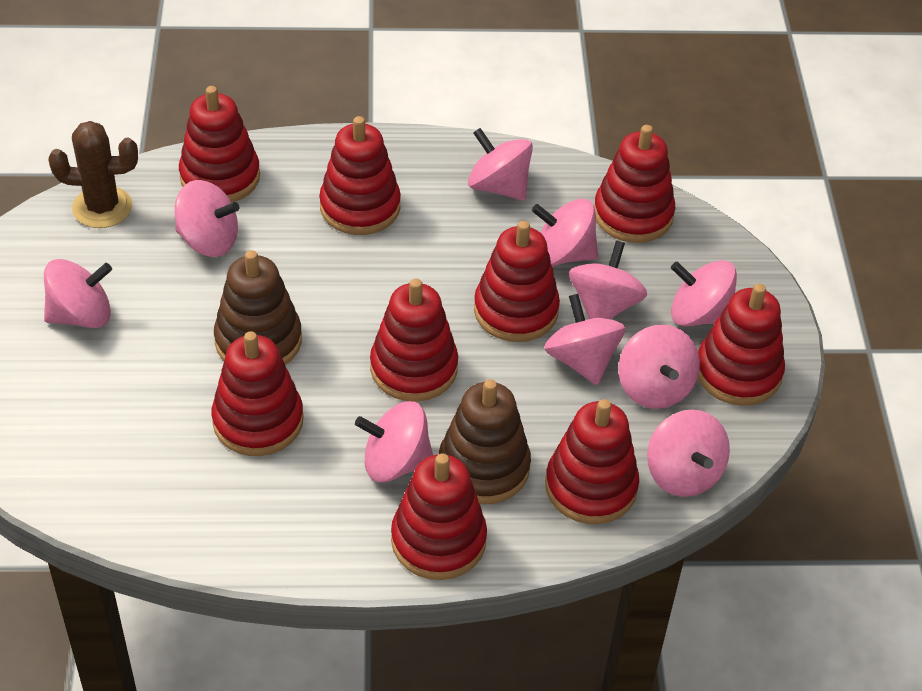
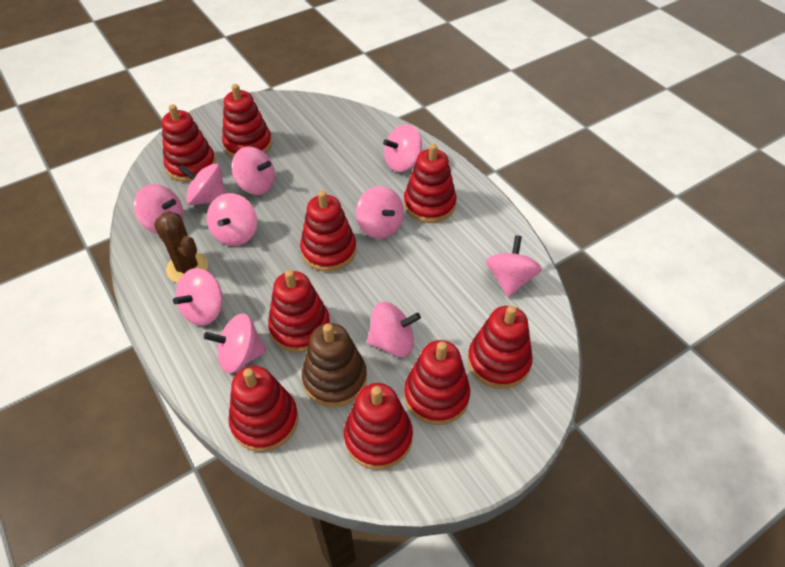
brown stacking toy: [214,250,302,365] [439,379,531,504] = 2 -> [302,323,367,407] = 1

